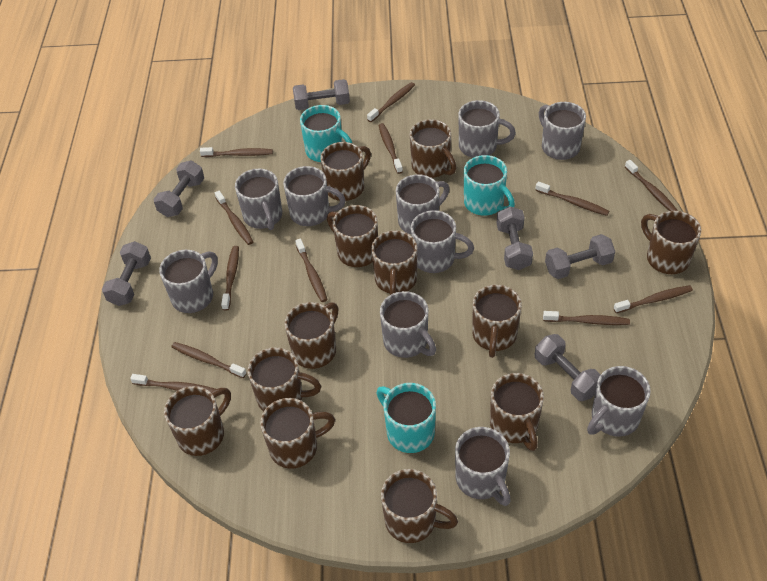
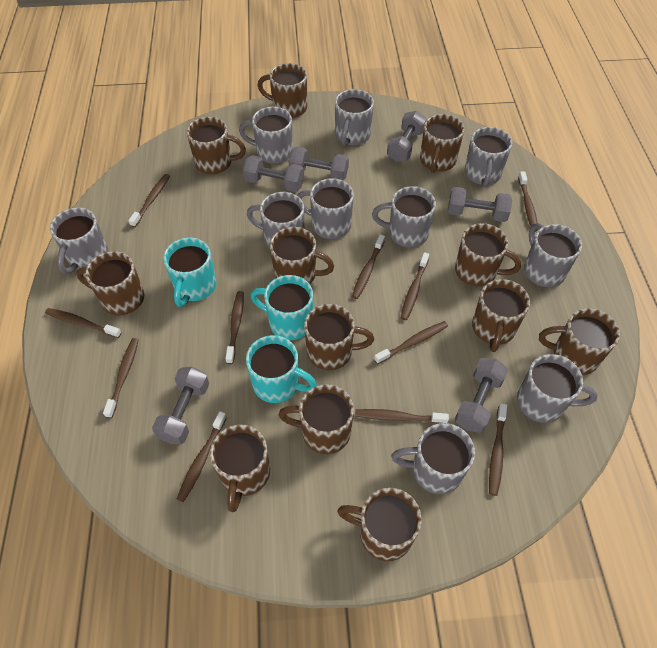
brown toothbrush: [130,374,216,392] [171,342,247,378] [200,147,273,157] [215,191,253,245] [221,246,239,311] [295,238,328,302] [367,82,415,122] [379,123,403,174] [535,181,609,216] [543,311,630,325] [613,285,693,313] [625,160,678,211] = 12 -> [45,308,122,338] [103,338,139,418] [128,174,170,228] [177,411,227,502] [225,291,244,364] [352,234,385,299] [355,409,449,424] [374,321,448,364] [401,252,429,320] [489,403,507,496] [518,172,538,232] = 11

